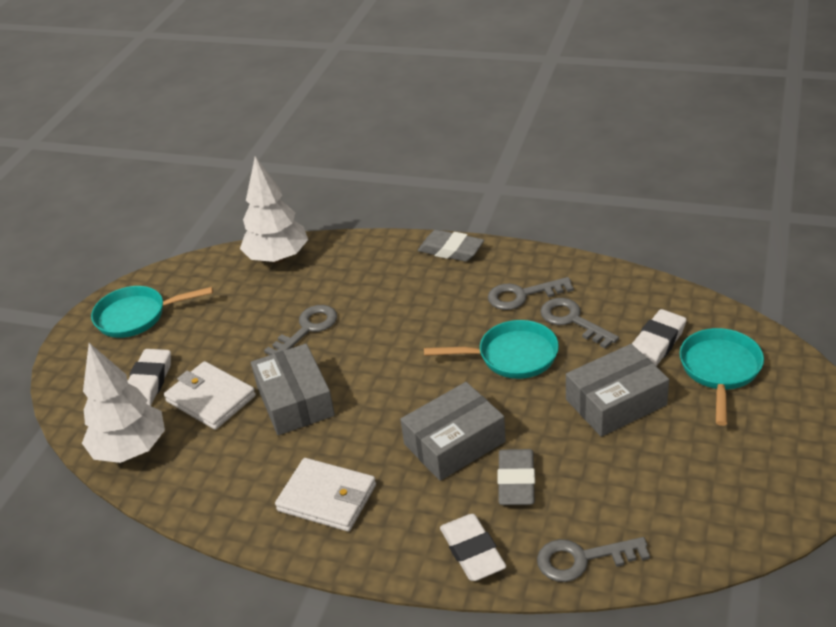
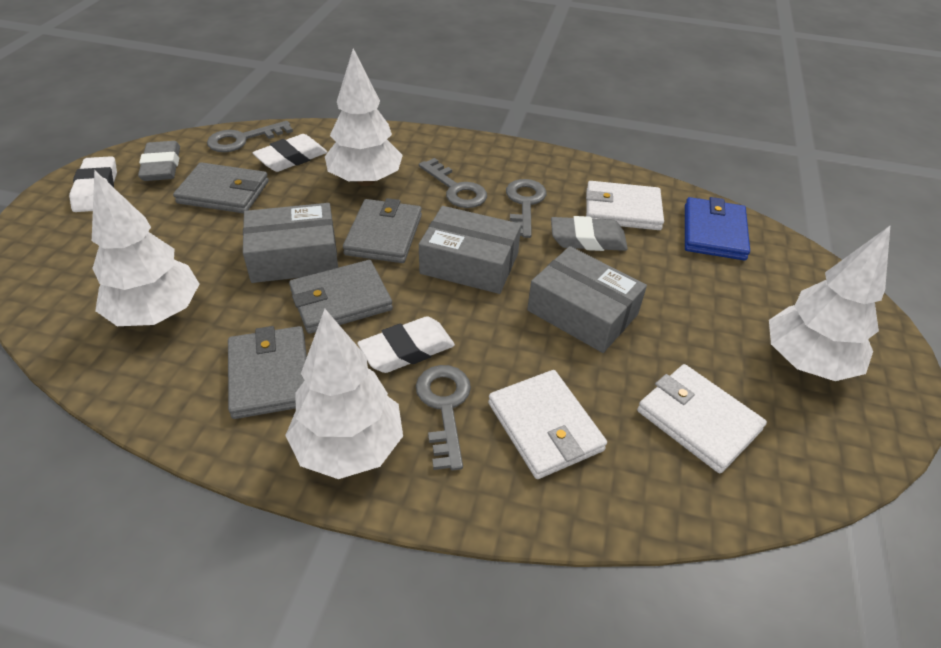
blue wallet: none = 0 -> [685,197,750,260] = 1
grey wallet: none = 0 -> [173,162,269,213] [228,326,307,419] [289,260,393,334] [343,198,422,263] = 4
turquoise pan: [91,286,213,338] [424,320,559,379] [680,328,764,426] = 3 -> none = 0
white tree: [82,343,165,463] [240,156,308,263] = 2 -> [92,170,199,326] [285,309,403,479] [325,48,403,186] [769,226,890,381] = 4
white wallet: [164,361,256,430] [275,458,376,532] = 2 -> [488,370,607,479] [586,181,664,230] [637,364,767,473] = 3

